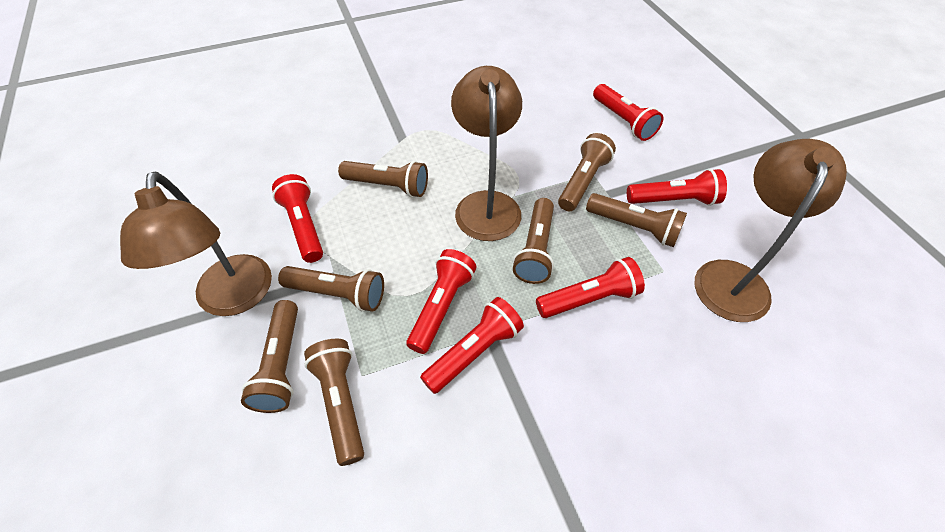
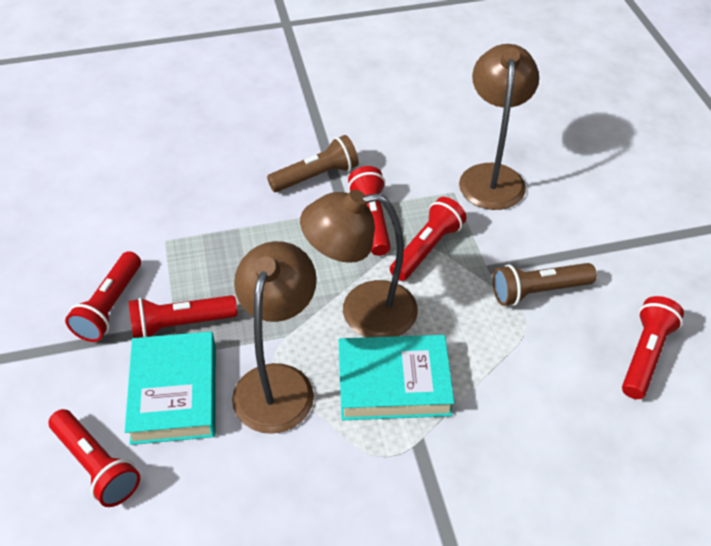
brown flashlight: [241,300,298,413] [278,266,384,312] [304,339,364,466] [338,161,428,197] [513,198,554,284] [558,133,616,211] [586,193,687,247] = 7 -> [267,135,359,192] [493,263,597,306] = 2
turquoise book: none = 0 -> [125,332,216,445] [339,335,454,420] = 2

